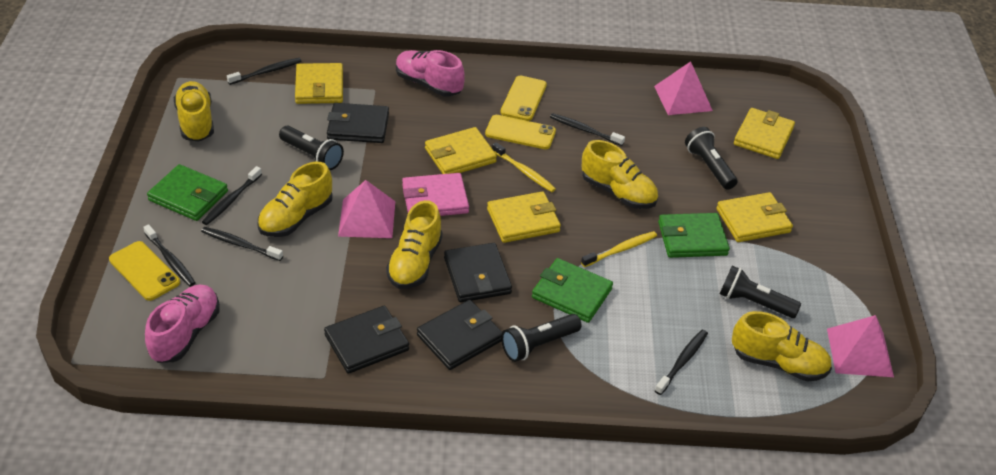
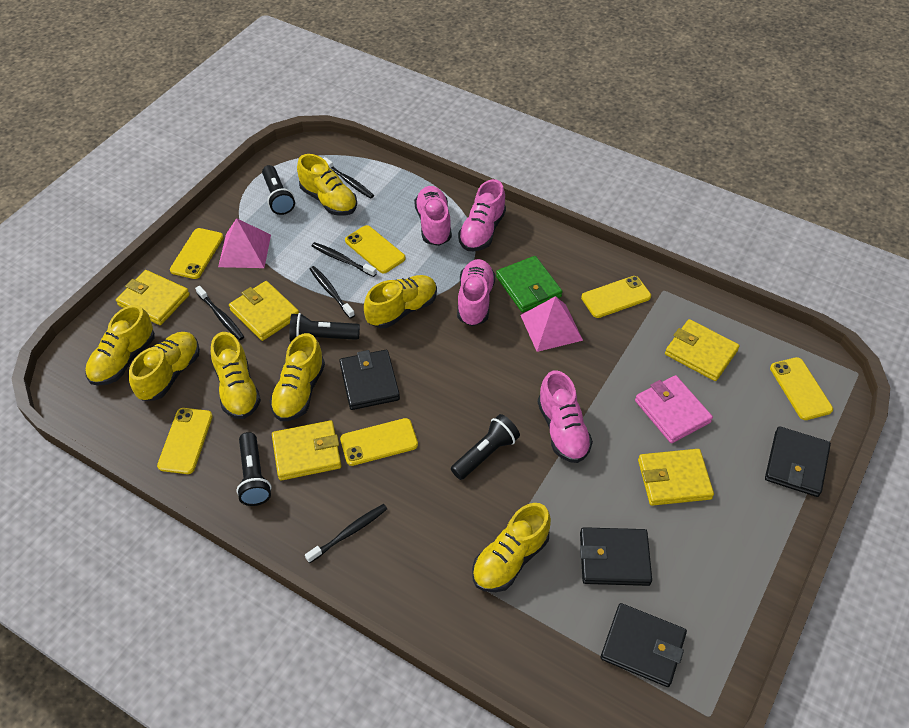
black toothbrush: [143,224,195,287] [201,227,283,261] [202,166,262,225] [227,58,302,85] [550,113,625,146] [655,330,708,395] = 6 -> [195,286,244,340] [305,504,387,563] [310,266,355,319] [312,242,377,277] [323,157,374,199] = 5
green wallet: [147,164,228,221] [532,258,613,323] [658,213,730,258] = 3 -> [496,256,562,312] = 1
pink pyramid: [338,180,395,238] [654,61,713,115] [827,315,894,377] = 3 -> [218,218,271,268] [520,296,583,352] = 2
pink shoe: [145,285,220,363] [396,50,465,96] = 2 -> [414,186,452,246] [457,259,495,326] [458,179,506,251] [538,370,593,463] = 4
yellow phone: [109,241,180,301] [485,115,556,149] [500,76,547,121] = 3 -> [157,408,213,474] [170,228,224,279] [340,418,418,466] [345,225,406,274] [581,276,651,318] [770,357,833,420] = 6
yellow shoe: [174,81,214,142] [258,162,333,237] [386,200,443,289] [582,140,658,209] [732,311,832,382] = 5 -> [85,305,155,386] [129,332,200,400] [211,332,261,419] [270,333,325,421] [297,154,357,216] [364,275,437,328] [472,503,551,592] = 7
yellow toothbrush: [492,142,556,192] [581,231,657,267] = 2 -> none = 0

